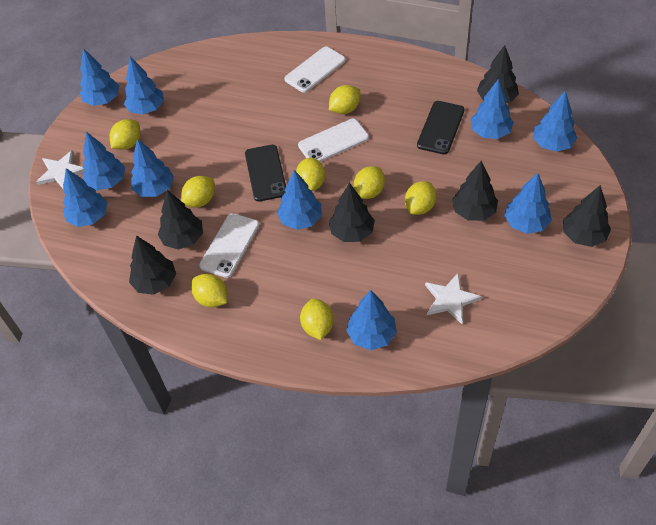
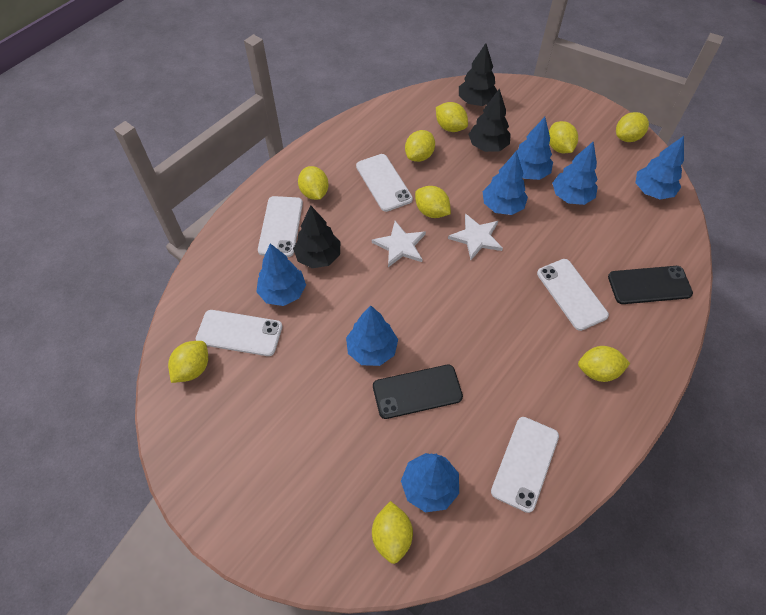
black tree: [129,235,176,295] [158,190,203,249] [329,182,375,242] [452,161,498,221] [477,45,519,103] [563,185,611,247] = 6 -> [293,205,340,268] [459,43,497,106] [468,88,511,152] = 3
blue tree: [63,168,107,227] [80,48,119,106] [82,132,125,190] [124,57,164,114] [131,139,174,197] [277,170,322,230] [346,290,397,350] [471,79,514,139] [504,173,552,234] [533,91,577,152] = 10 -> [256,243,306,306] [346,305,398,366] [401,453,459,513] [482,151,528,215] [511,117,553,180] [552,141,598,205] [636,136,684,199] = 7
white phone: [199,213,259,278] [284,47,346,93] [298,119,369,162] = 3 -> [196,310,282,356] [258,196,303,257] [356,154,413,212] [491,417,559,513] [537,259,609,331] = 5
yellow lemon: [109,119,140,150] [181,176,215,207] [191,274,227,308] [296,157,325,191] [300,298,334,340] [329,85,360,114] [354,166,385,199] [405,181,436,215] = 8 -> [168,341,208,383] [298,166,329,200] [372,501,413,564] [405,130,435,162] [415,186,451,218] [436,102,468,132] [549,121,578,153] [578,346,630,382] [616,112,649,142] = 9

